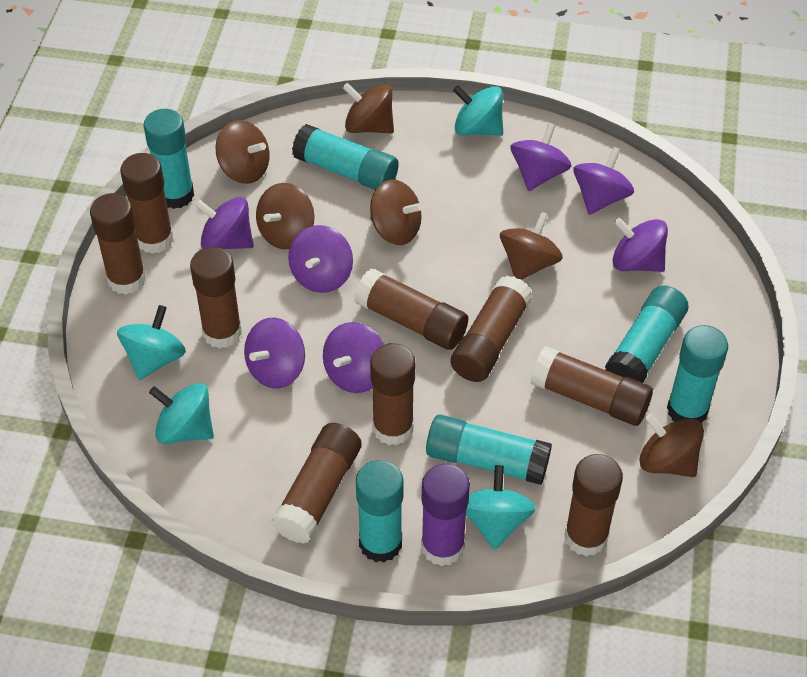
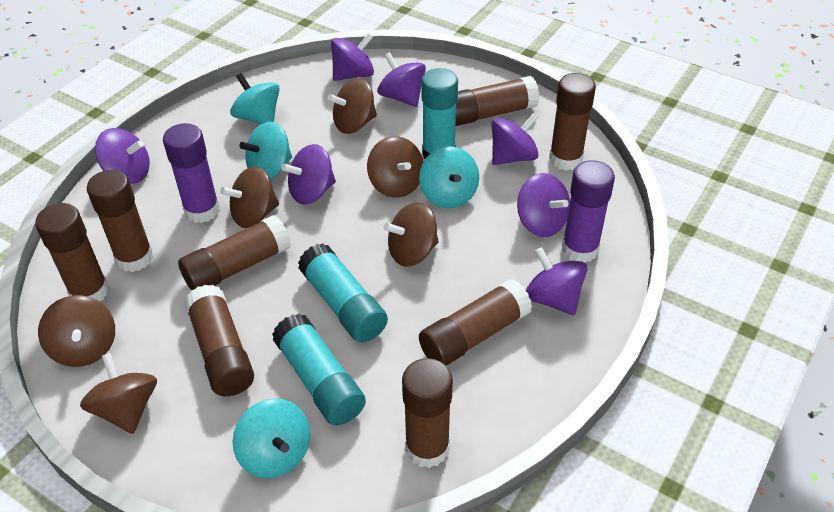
brown glue stick: [90,193,146,295] [120,153,174,254] [190,247,242,349] [271,423,361,544] [354,268,468,350] [370,343,415,445] [451,276,533,382] [530,346,653,426] [564,454,623,556] = 9 -> [35,203,109,301] [87,170,153,272] [178,215,291,290] [184,285,254,396] [402,358,453,468] [419,279,532,366] [456,76,540,126] [549,73,596,170] = 8
purple glue stick: [421,464,470,566] = 1 -> [163,123,220,223] [562,160,615,263] = 2
turquoise glue stick: [143,109,194,209] [292,124,398,190] [356,460,404,562] [426,414,552,485] [605,285,688,383] [667,325,728,423] = 6 -> [272,313,366,426] [298,244,388,343] [421,68,458,159] = 3

